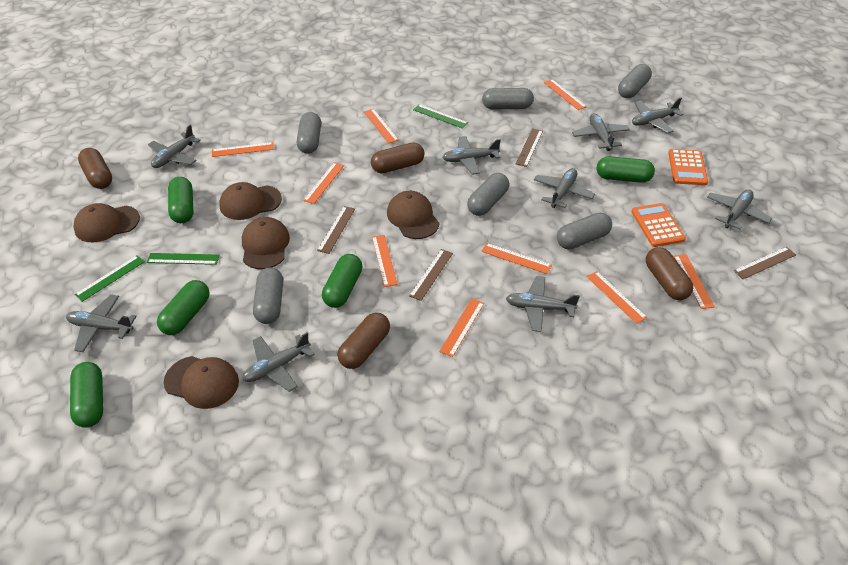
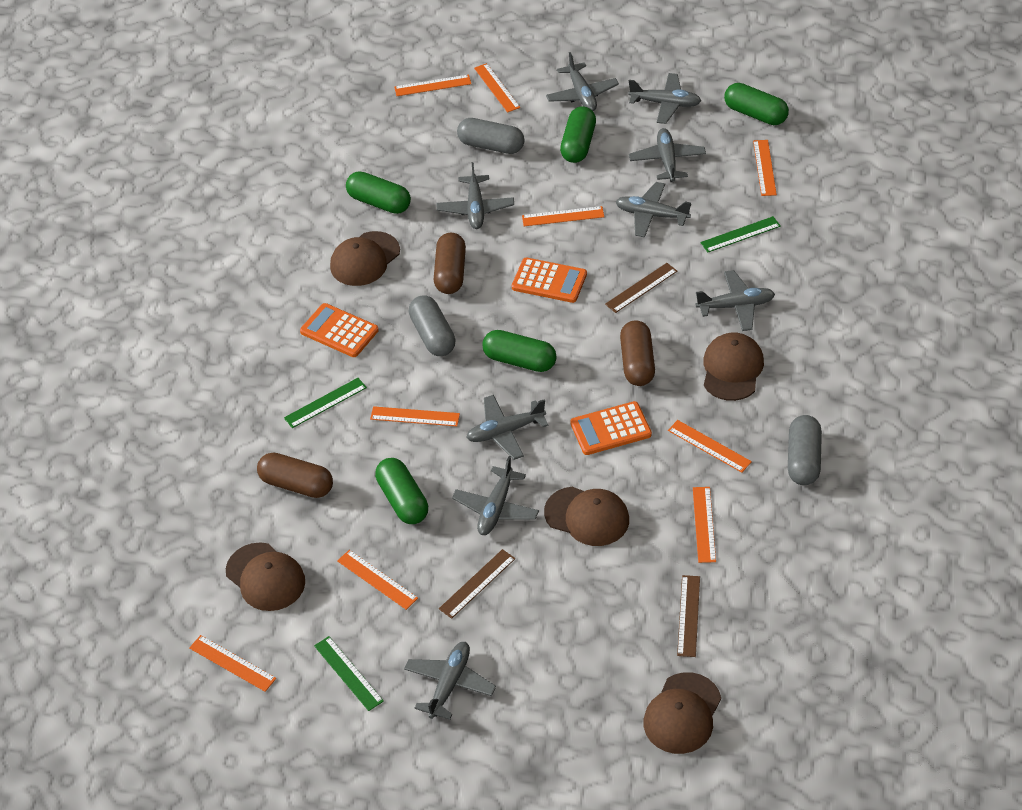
brown capsule: [78,148,112,189] [338,313,390,369] [371,142,424,173] [646,247,693,300] = 4 -> [257,453,333,498] [434,233,466,294] [620,320,655,386] = 3
brown ruler: [317,206,355,254] [409,249,453,301] [516,128,543,167] [734,247,796,279] = 4 -> [439,549,515,619] [605,263,677,313] [677,575,700,657] = 3
grey capsule: [253,267,283,324] [297,112,321,154] [467,173,509,216] [482,88,534,110] [557,213,612,249] [618,64,652,98] = 6 -> [409,295,456,356] [457,118,524,154] [788,415,822,485] = 3
orange calculator: [631,203,686,247] [668,149,708,185] = 2 -> [300,303,379,357] [512,258,587,303] [570,401,652,455] = 3

